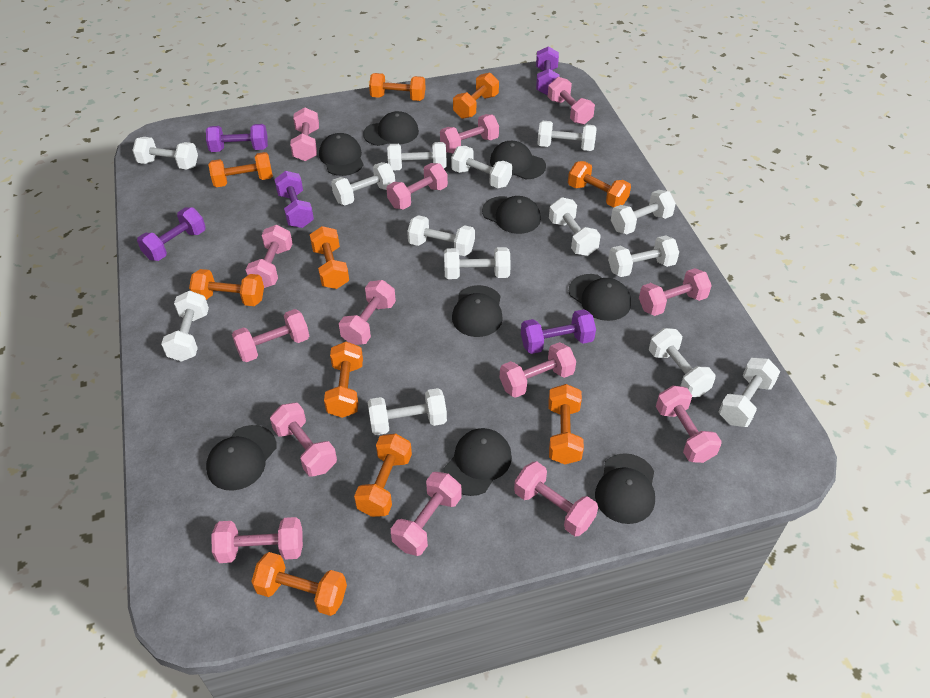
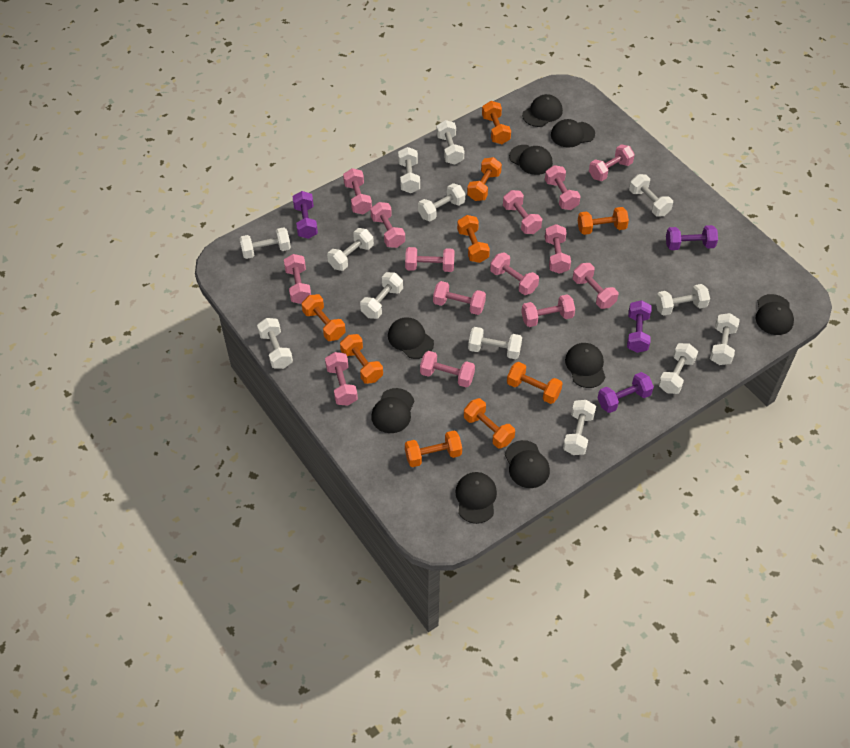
orange dumbbell: [189,269,264,306] [208,152,273,187] [251,552,347,616] [310,226,349,289] [324,342,363,418] [354,434,412,517] [369,73,426,101] [453,72,499,119] [548,384,584,464] [568,161,631,207] = 10 -> [302,294,346,341] [340,334,383,384] [405,431,462,467] [457,215,490,263] [464,398,515,449] [467,157,502,201] [482,101,511,144] [507,362,563,404] [578,207,629,235] = 9
purple dumbbell: [137,207,206,261] [206,124,268,152] [274,171,314,228] [521,309,596,354] [536,46,560,95] = 5 -> [292,191,318,239] [598,372,654,413] [627,300,652,353] [666,225,718,250] = 4
white dumbbell: [132,137,198,169] [161,291,209,362] [331,162,395,205] [368,388,447,435] [387,142,447,170] [407,215,475,256] [444,247,511,279] [451,146,512,188] [537,121,597,151] [549,197,601,256] [608,236,679,277] [611,190,676,234] [649,328,715,397] [719,358,780,427] = 14 -> [239,227,291,259] [257,318,293,369] [327,228,374,271] [360,272,403,319] [398,147,420,193] [418,183,465,221] [436,120,464,165] [468,327,522,359] [563,400,596,455] [629,174,673,216] [655,284,710,315] [658,343,698,394] [710,313,740,365] = 13

